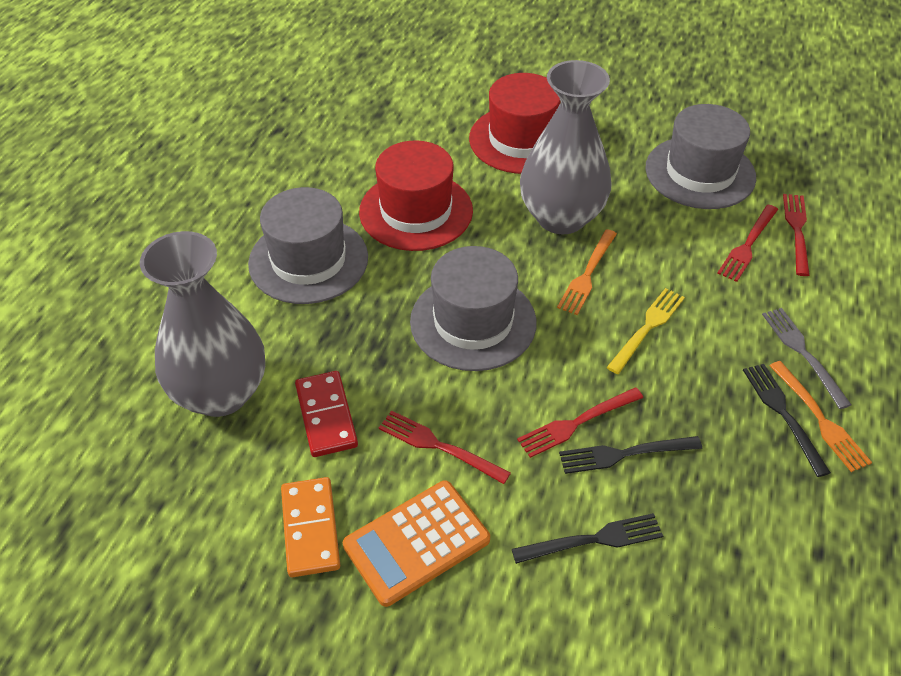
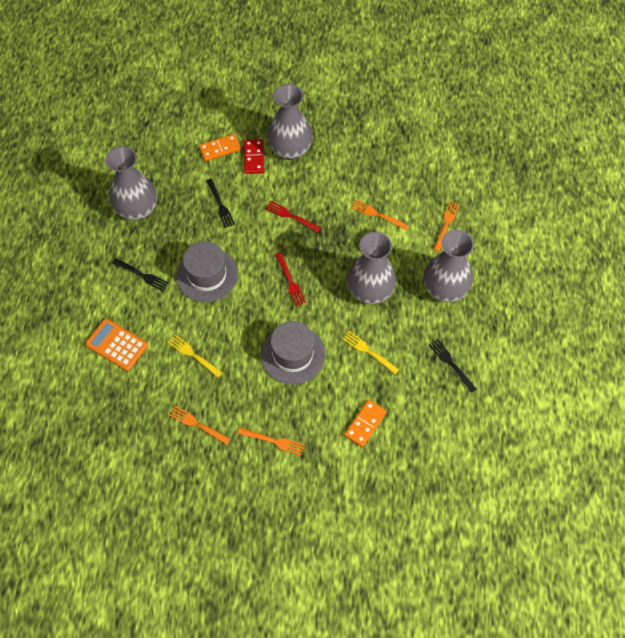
grey fork: [762,308,851,409] = 1 -> none = 0
grey hat: [248,187,368,304] [410,246,536,371] [645,104,756,209] = 3 -> [176,241,238,302] [261,321,325,384] = 2
grey vase: [140,231,265,417] [520,60,611,234] = 2 -> [106,146,157,221] [267,84,313,160] [347,232,396,304] [424,230,474,302] = 4
orange domino: [281,477,340,578] = 1 -> [199,134,241,161] [344,400,387,447] = 2
orange fork: [557,229,617,315] [769,361,872,472] = 2 -> [169,405,230,445] [237,427,305,456] [351,200,409,230] [433,201,460,252] = 4
red fork: [379,410,511,484] [517,387,643,458] [717,205,778,282] [783,194,810,276] = 4 -> [265,201,321,232] [275,252,306,306] = 2
red hat: [359,141,473,251] [469,73,561,174] = 2 -> none = 0
yellow fork: [607,288,685,374] = 1 -> [168,334,223,377] [342,331,399,374] = 2

